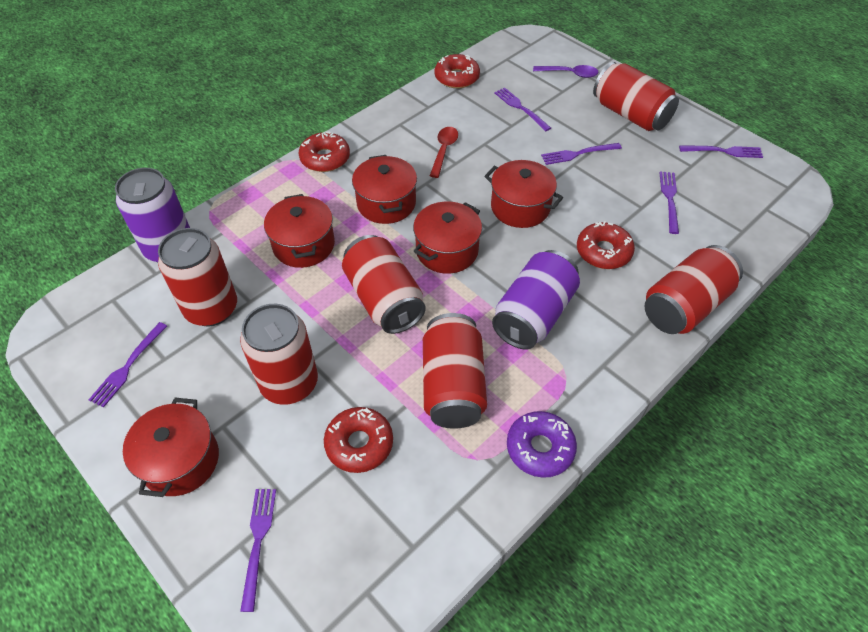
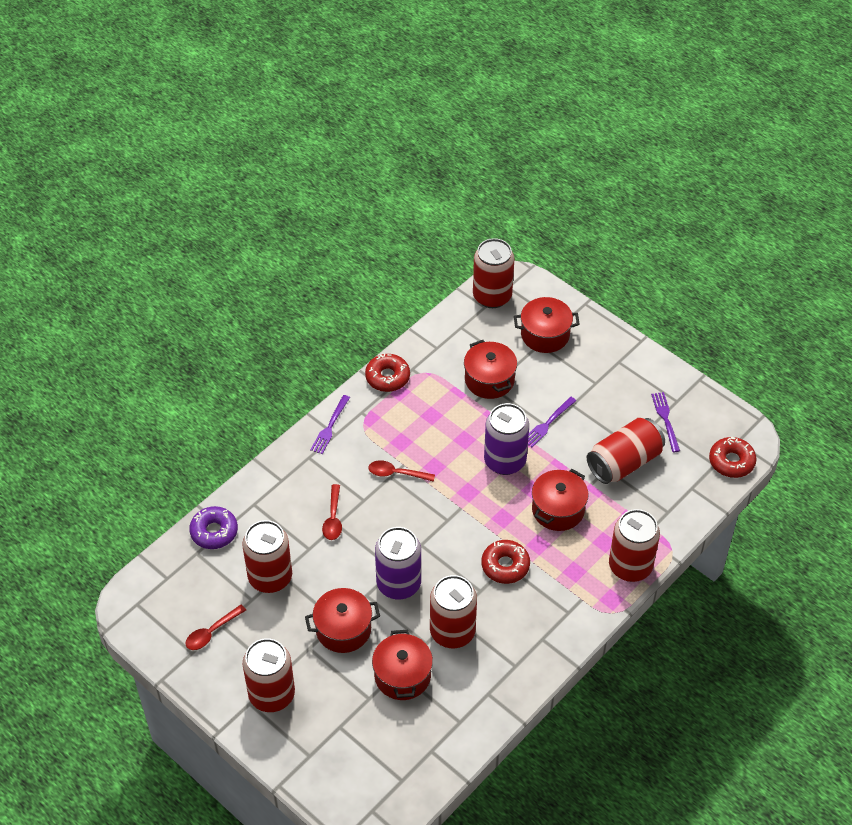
purple fork: [89,322,167,408] [240,489,276,612] [494,88,551,132] [541,143,622,165] [659,172,679,234] [679,146,763,158] = 6 -> [310,395,350,454] [528,397,576,447] [651,392,680,452] = 3
purple spoon: [533,65,599,78] = 1 -> none = 0
red donut: [299,131,350,172] [324,407,393,473] [434,54,480,88] [577,221,635,269] = 4 -> [365,353,410,392] [481,540,530,584] [709,436,757,478] = 3
red spoon: [430,127,458,178] = 1 -> [186,605,246,650] [322,484,342,540] [369,460,435,482] = 3

